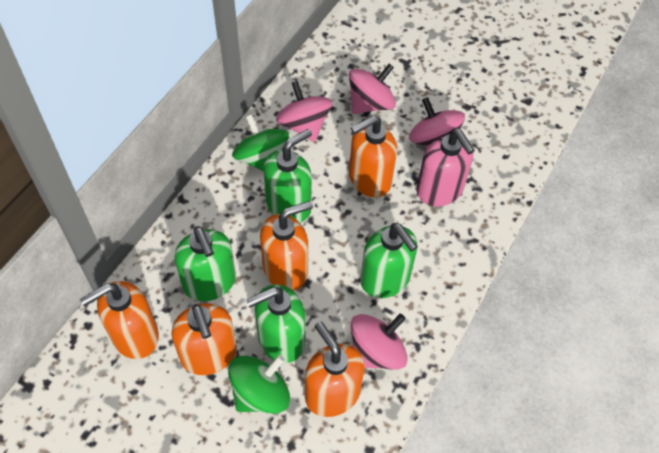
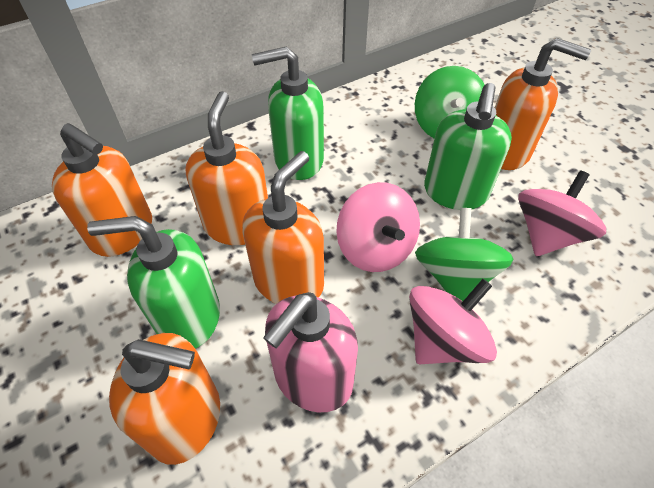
green soap dispenser: [174,226,236,301] [246,284,305,363] [264,129,312,223] [360,223,418,298] = 4 -> [87,216,220,349] [252,46,324,180] [424,83,512,210] = 3
pink spinning top: [276,81,332,142] [349,64,396,114] [350,313,408,370] [409,97,465,147] = 4 -> [336,182,420,272] [409,279,497,364] [518,170,606,256] = 3

